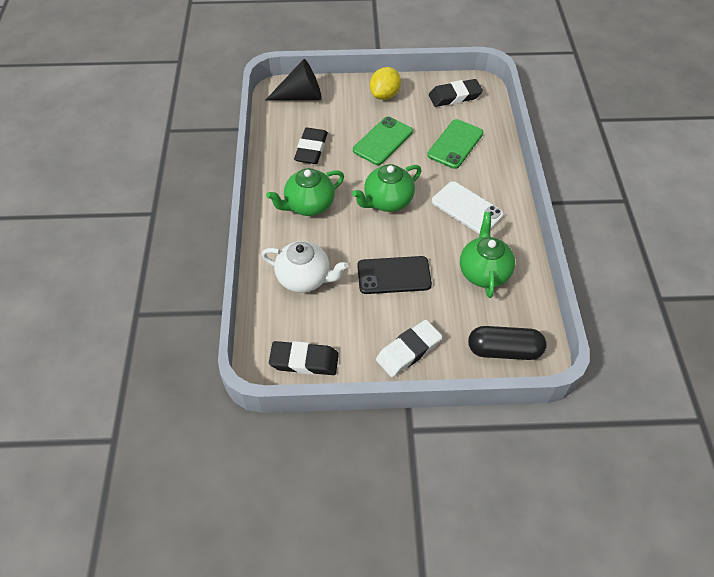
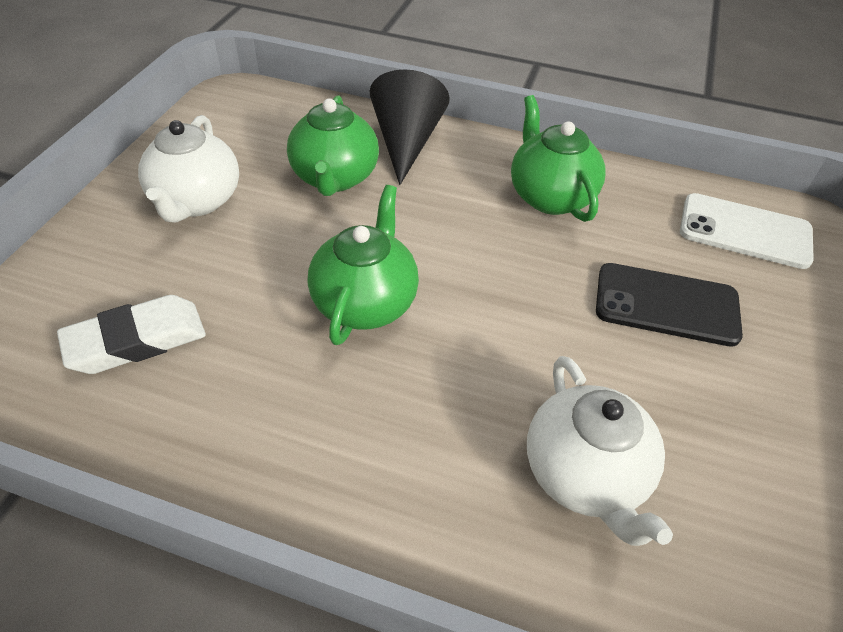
black capsule: [468,326,547,360] = 1 -> none = 0
black eraser: [269,341,339,375] [294,128,328,164] [429,79,483,107] = 3 -> none = 0
green phone: [353,117,413,165] [427,119,483,169] = 2 -> none = 0
white teapot: [261,241,348,293] = 1 -> [138,115,239,223] [527,356,673,546] = 2
yellow lemon: [370,67,401,100] = 1 -> none = 0

